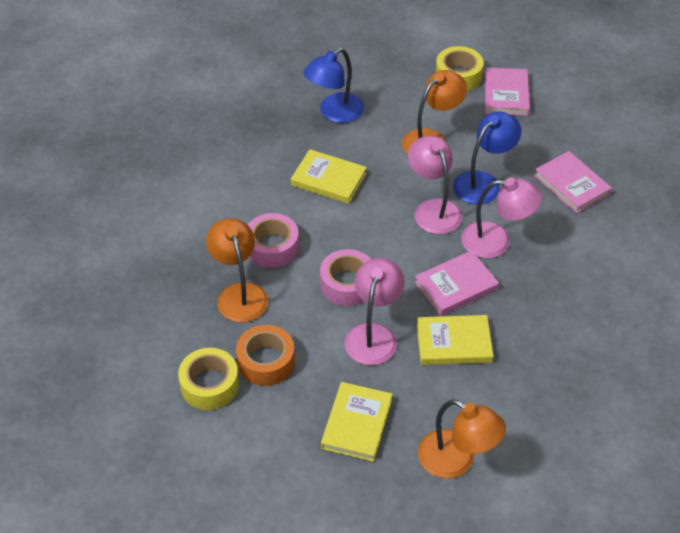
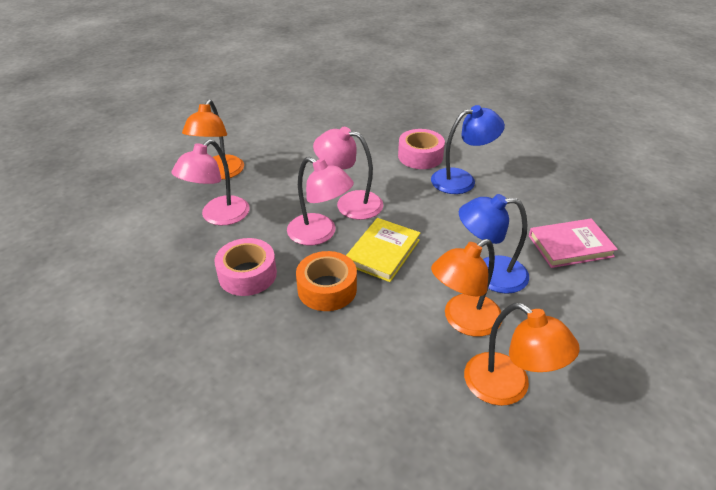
pink book: [415,250,499,316] [485,67,530,116] [534,151,612,214] = 3 -> [529,219,618,268] = 1
yellow book: [291,149,367,204] [321,382,392,462] [417,315,493,365] = 3 -> [346,218,421,282] = 1
yellow tape: [178,348,239,410] [436,46,484,91] = 2 -> none = 0

